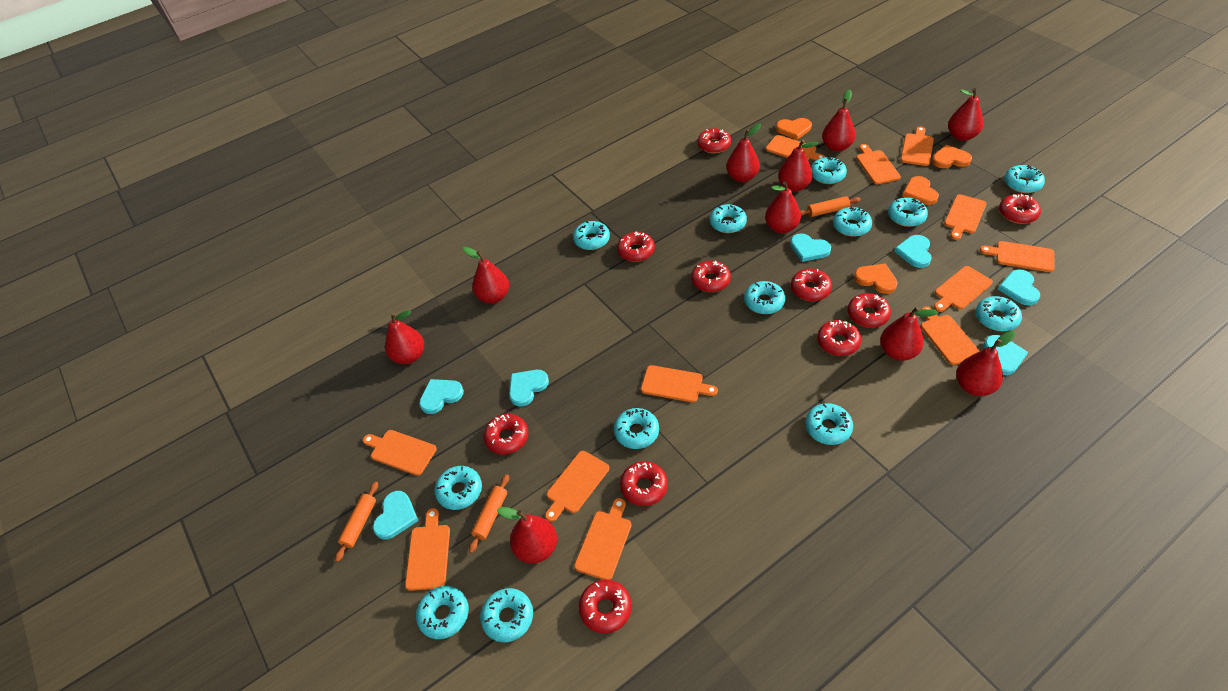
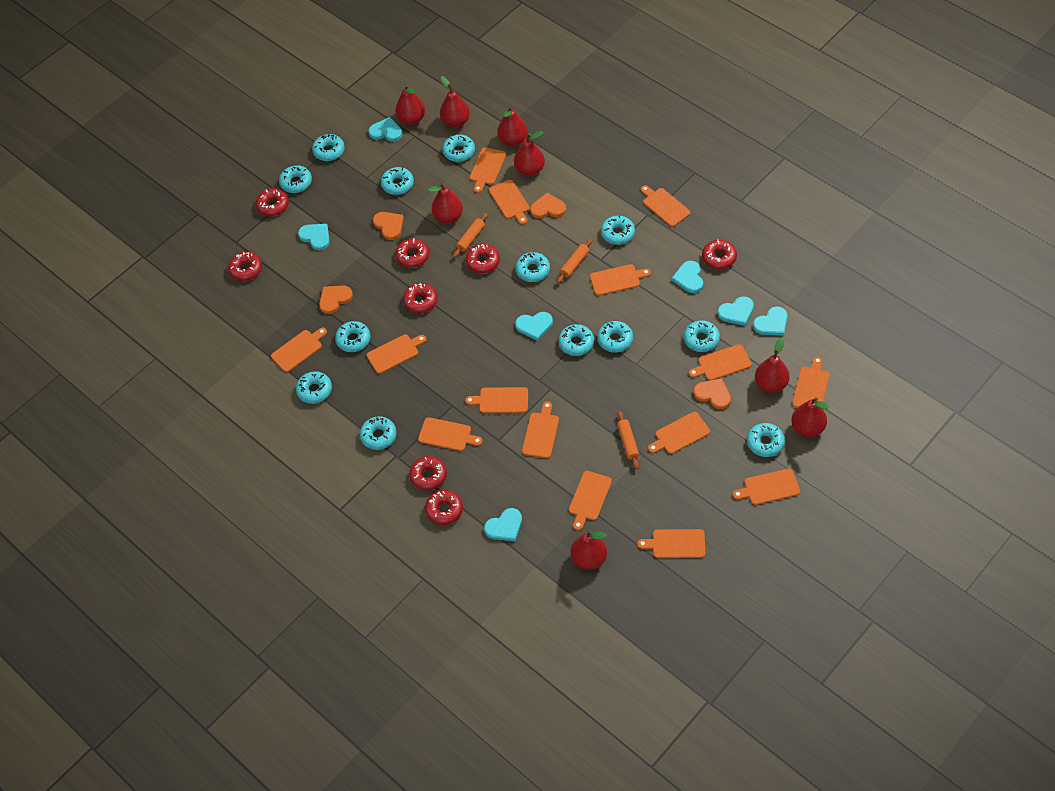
orange cutting board: [363,430,437,476] [405,508,450,591] [545,451,609,522] [574,498,631,580] [641,365,718,402] [766,135,825,160] [856,144,901,185] [901,127,934,166] [921,306,980,365] [934,266,993,312] [944,194,987,240] [980,241,1055,272] = 12 -> [271,327,327,372] [367,334,426,374] [418,417,483,451] [465,387,528,413] [470,147,506,193] [489,180,529,225] [522,401,559,458] [569,471,612,531] [590,264,651,296] [637,529,705,558] [641,185,690,227] [648,412,710,454] [689,344,752,381] [733,468,800,505] [792,357,829,408] = 15
red donut: [483,414,529,454] [579,580,632,634] [617,232,655,262] [620,461,668,506] [691,261,731,292] [697,128,731,153] [791,269,832,301] [817,320,862,356] [848,293,891,328] [999,194,1041,224] = 10 -> [228,252,262,281] [256,188,289,216] [395,238,429,268] [403,283,438,313] [409,456,447,491] [425,490,463,525] [466,244,500,273] [702,239,737,269] = 8
red pear: [385,310,424,364] [463,247,509,304] [497,507,557,564] [726,124,761,182] [765,181,801,234] [778,140,819,192] [822,89,856,152] [880,306,938,361] [948,88,983,141] [956,331,1016,396] = 10 -> [395,84,425,125] [428,183,463,223] [440,76,470,127] [497,106,528,147] [514,131,545,176] [571,530,607,570] [755,337,790,393] [791,397,829,437] = 8

